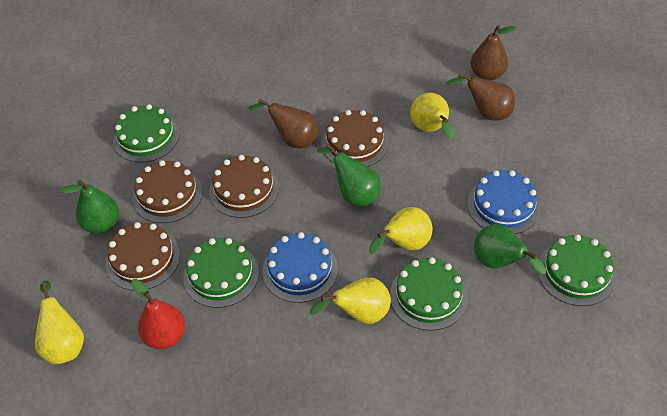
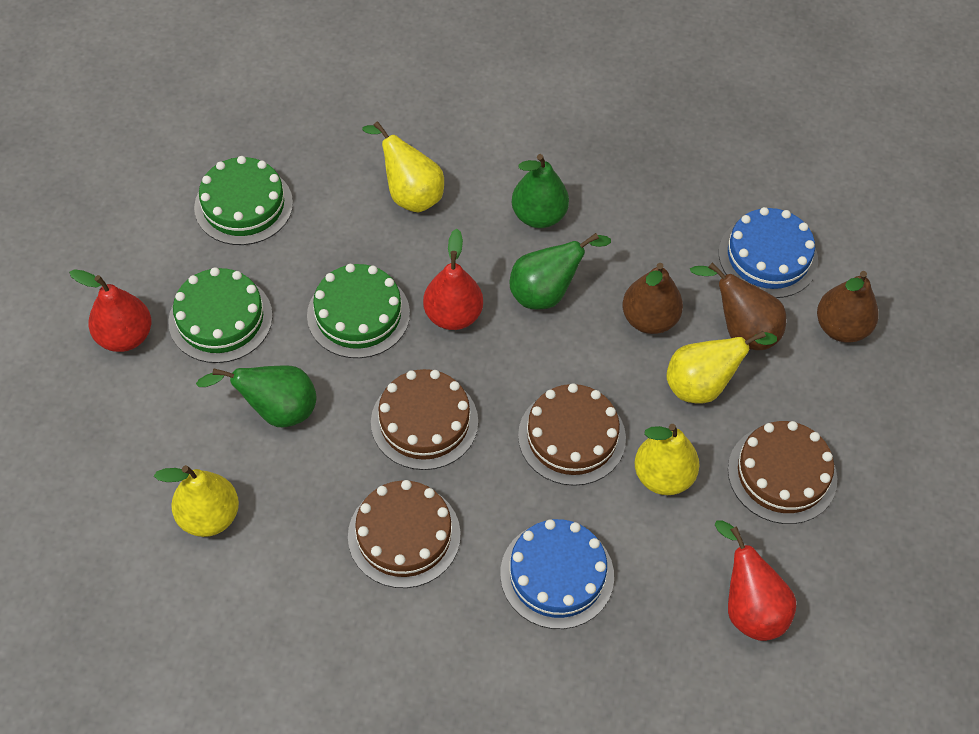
green cake: [113,104,179,163] [183,238,259,308] [390,257,468,331] [538,234,616,306] = 4 -> [168,267,273,363] [194,156,293,245] [307,264,410,358] = 3
red pear: [131,279,185,349] = 1 -> [69,269,151,352] [423,229,483,330] [715,521,796,641] = 3

